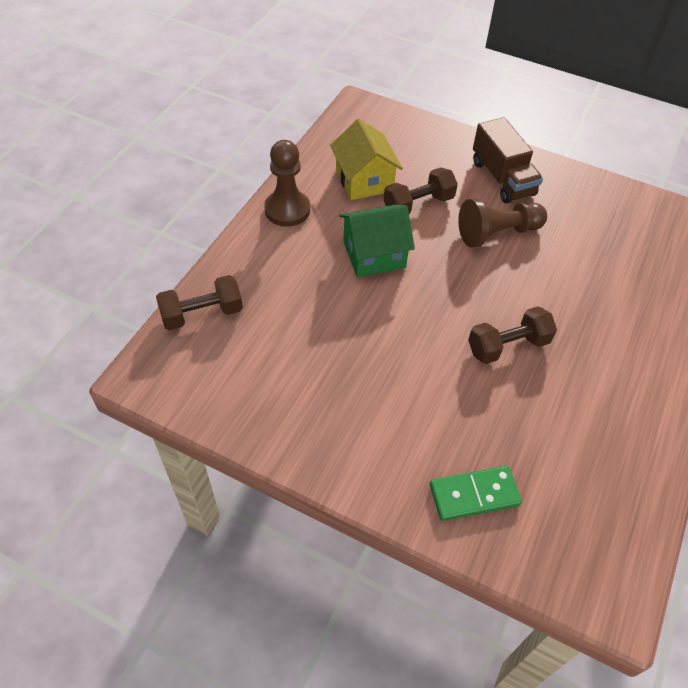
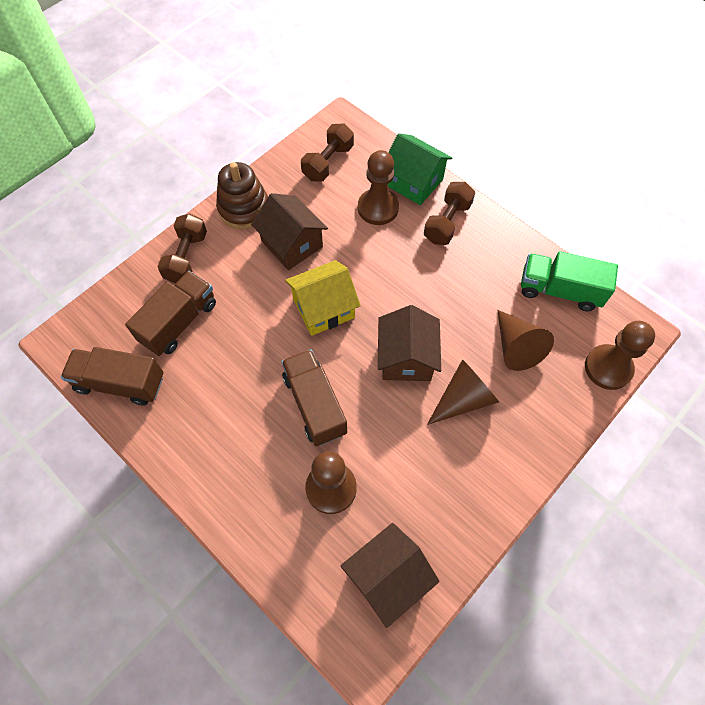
brown cone: none = 0 -> [427,359,499,425] [498,310,554,371] = 2
brown house: none = 0 -> [251,193,328,270] [340,523,440,628] [378,305,441,381] = 3
brown pawn: [264,140,310,227] [458,199,547,248] = 2 -> [305,451,357,514] [358,150,399,225] [585,321,655,390] = 3
brown stacking toy: none = 0 -> [216,162,268,229] = 1
brown truck: [473,117,543,203] = 1 -> [61,347,164,406] [125,271,216,356] [281,349,347,446] = 3
green domino: [430,466,522,521] = 1 -> none = 0
green truck: none = 0 -> [521,251,618,311] = 1

